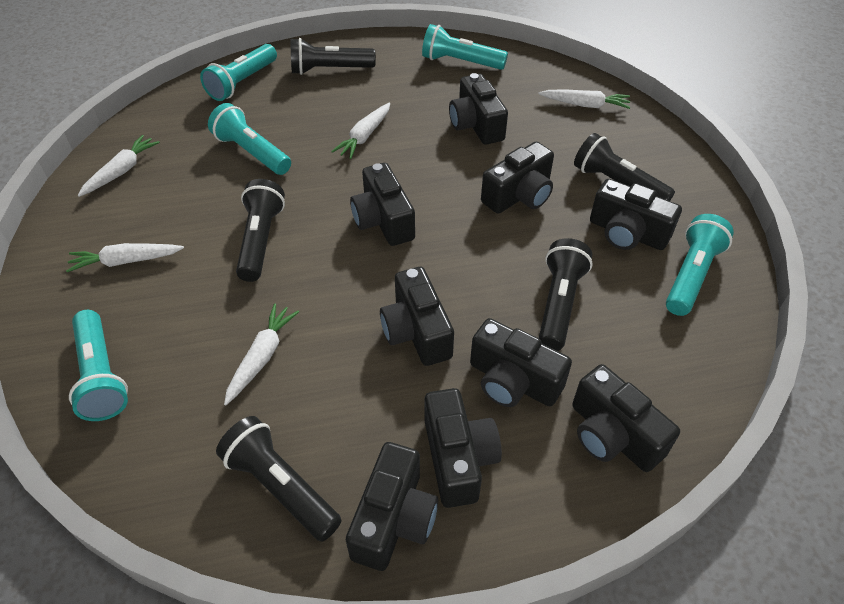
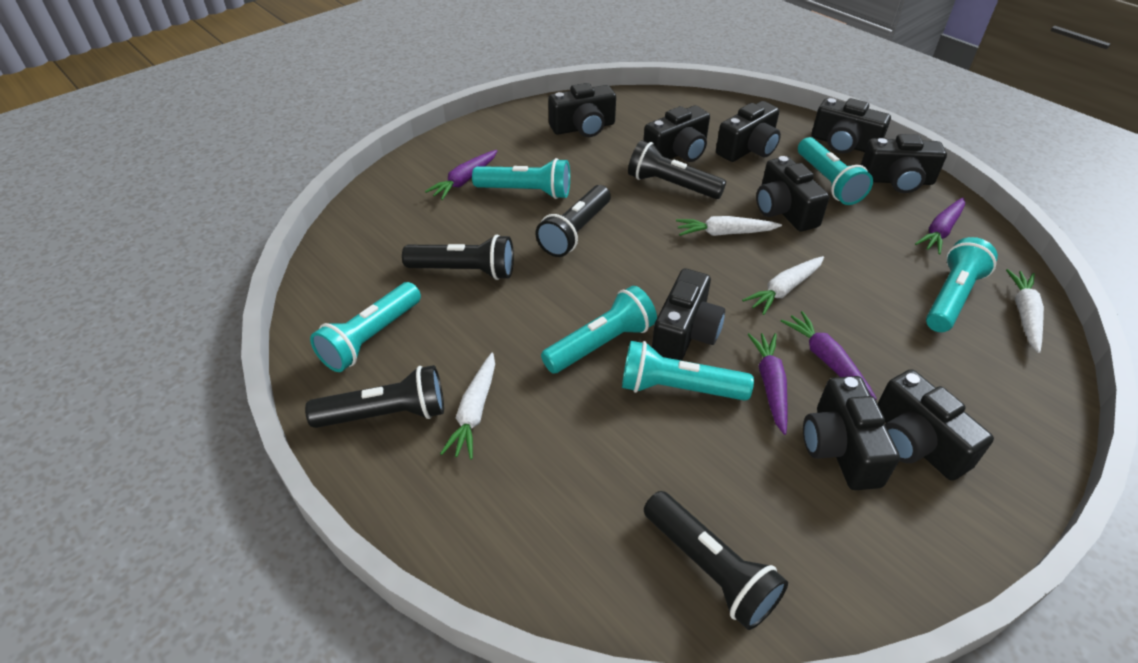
purple carrot: none = 0 -> [425,150,497,200] [747,333,787,435] [781,311,877,400] [915,197,965,254] = 4
turquoise flashlight: [69,310,128,421] [200,44,277,101] [208,103,291,175] [422,24,508,70] [666,214,734,316] = 5 -> [310,282,421,372] [472,158,570,199] [541,286,657,373] [622,341,754,401] [798,137,873,205] [926,237,998,332] = 6
white carrot: [66,243,184,273] [78,135,160,197] [224,303,299,406] [331,102,390,159] [538,90,631,109] = 5 -> [440,353,495,459] [676,216,782,236] [742,256,824,315] [1006,269,1044,353] = 4

